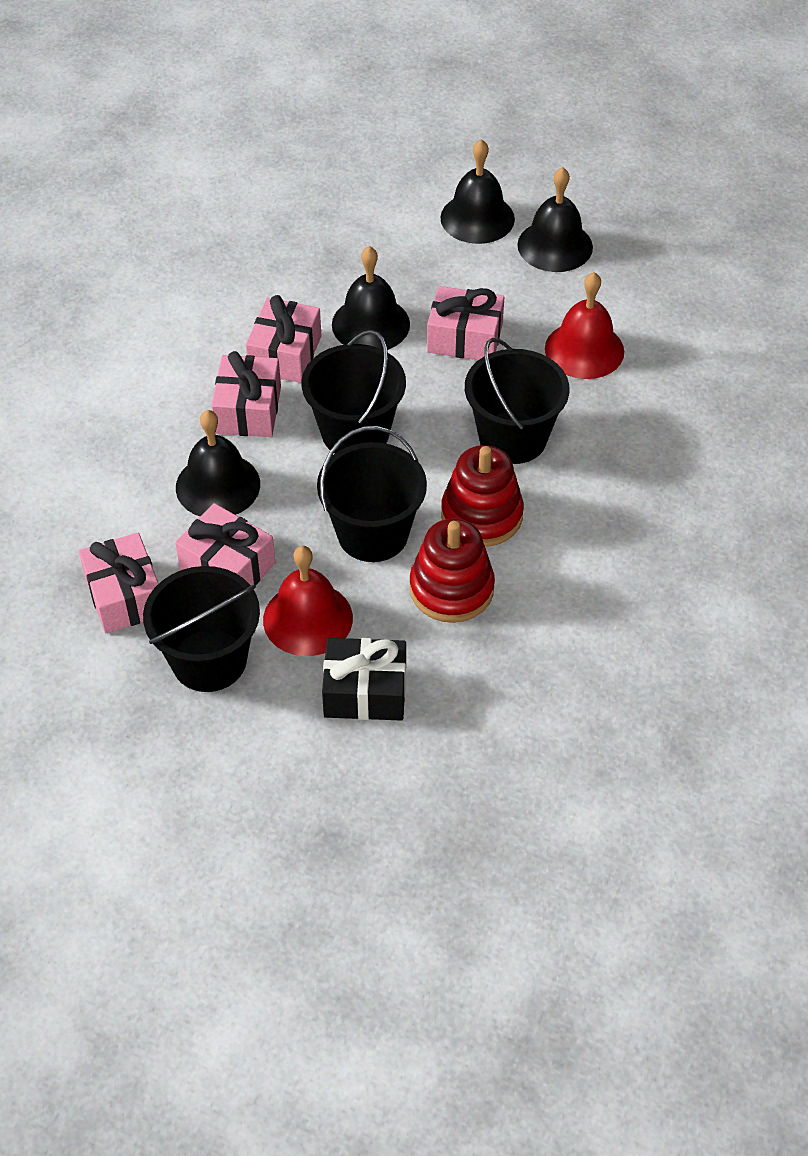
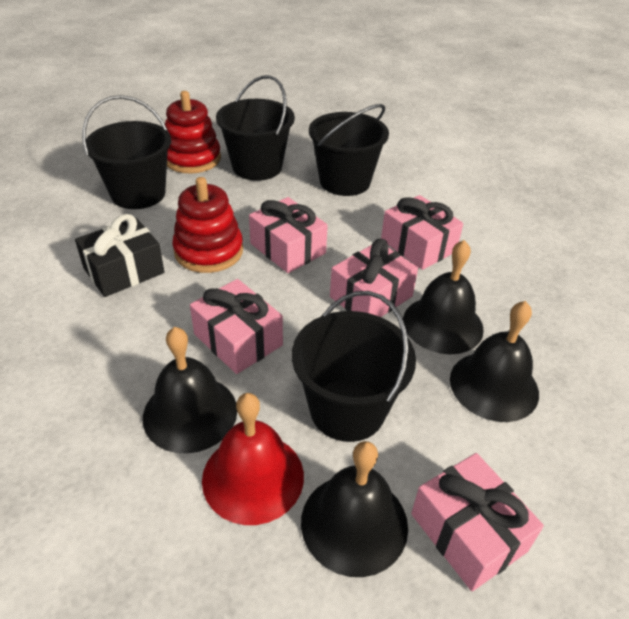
red bell: [263,546,353,656] [545,272,624,379] = 2 -> [202,393,304,525] = 1

